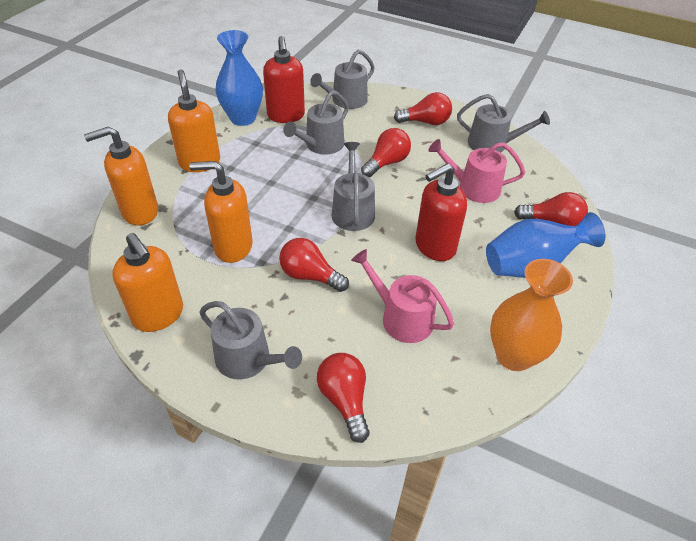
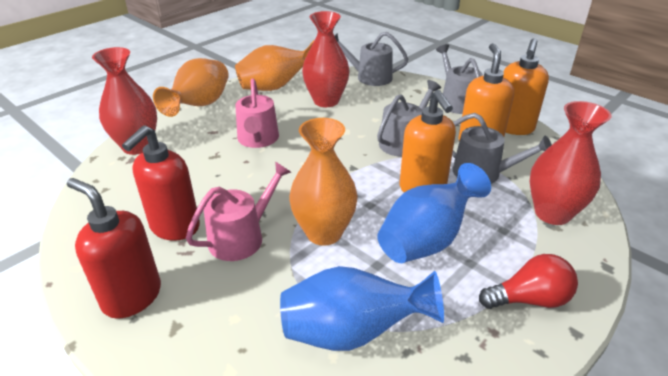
grey watering can: [199,301,302,379] [283,91,349,155] [310,50,375,109] [331,142,375,231] [457,94,550,153] = 5 -> [335,32,408,86] [377,80,441,157] [436,44,483,114] [452,113,552,184] = 4
orange soap dispenser: [84,126,158,226] [112,233,183,332] [168,69,220,172] [189,161,253,263] = 4 -> [400,90,456,192] [458,43,514,141] [503,38,549,135] = 3
orange vase: [490,259,573,371] = 1 -> [153,58,229,117] [235,40,315,91] [289,118,358,246] = 3
red light bulb: [279,238,349,292] [317,353,370,443] [361,128,411,177] [394,92,452,125] [514,192,588,226] = 5 -> [479,254,578,309] = 1
red vase: none = 0 -> [92,47,157,155] [302,11,350,107] [530,101,611,225] = 3

